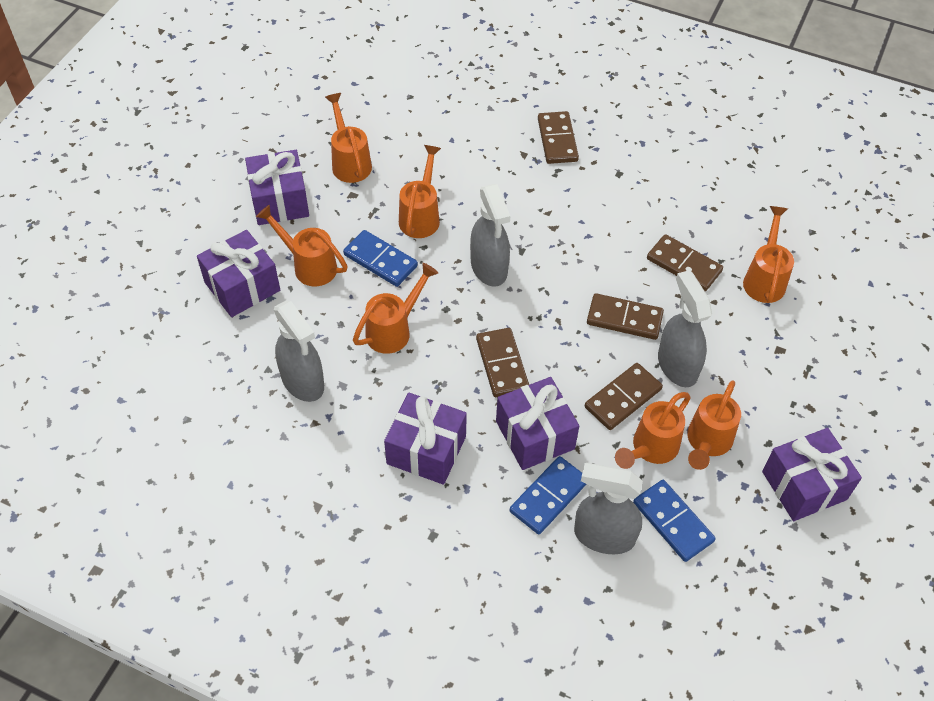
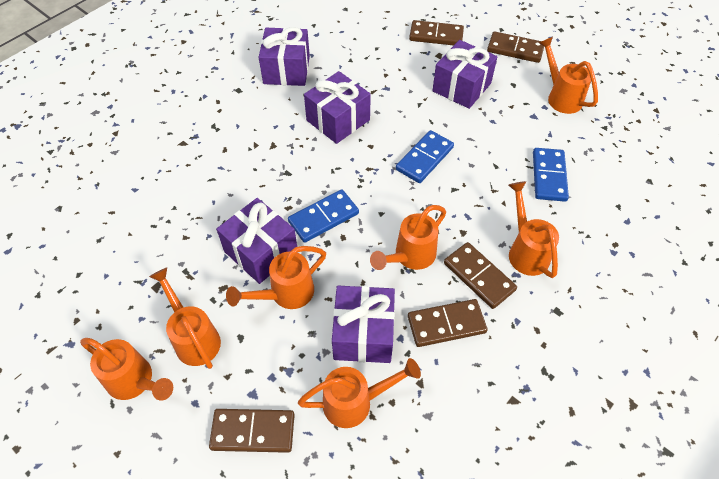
grey spray bottle: [274,300,324,402] [470,184,510,287] [574,463,643,554] [658,270,712,387] = 4 -> none = 0

